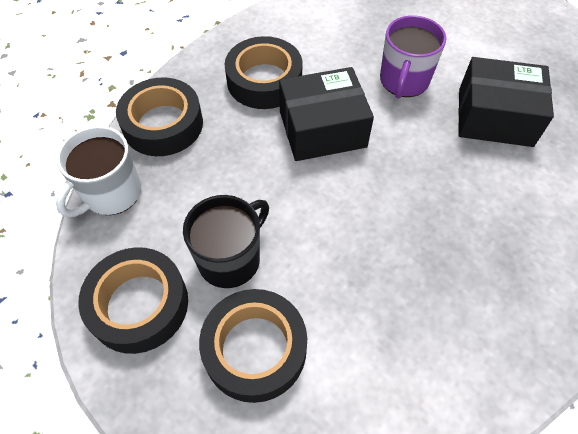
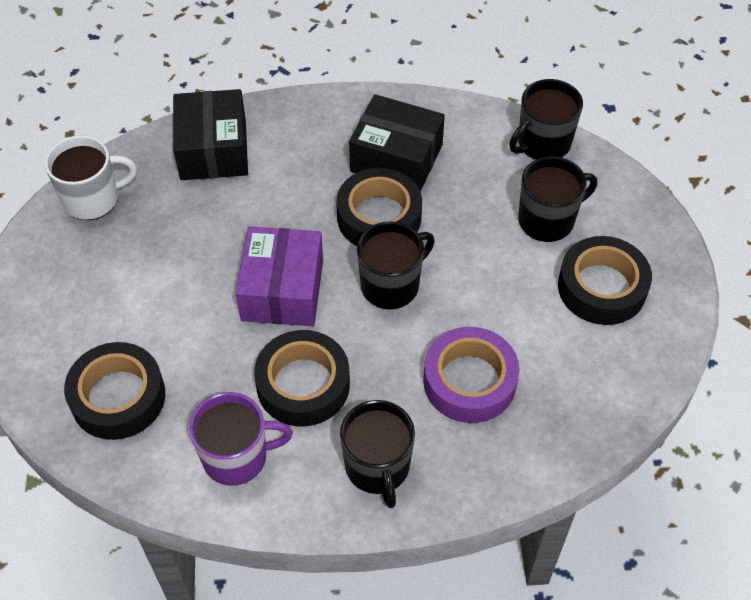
black mug: [183,195,269,288] = 1 -> [340,400,415,509] [357,221,435,309] [509,79,583,160] [518,156,597,242] = 4
purple box: none = 0 -> [236,226,323,326] = 1
purple tape: none = 0 -> [423,327,520,423] = 1

